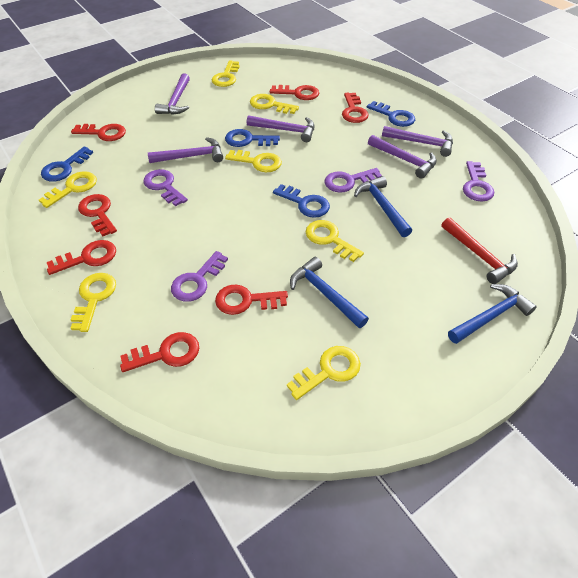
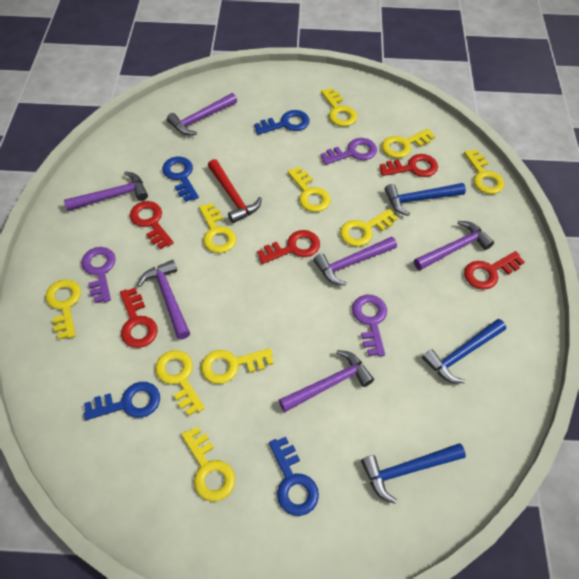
purple hammer: [148,137,223,163] [155,73,190,115] [247,115,315,142] [368,135,437,179] [382,126,453,157] = 5 -> [64,171,148,211] [138,260,190,339] [167,93,237,135] [279,350,374,412] [313,237,397,286] [414,221,494,270] = 6
purple key: [143,169,188,206] [171,251,228,302] [324,168,382,192] [463,161,494,202] = 4 -> [81,247,116,303] [321,138,377,165] [352,295,387,356] = 3
red key: [46,240,116,275] [71,124,126,141] [78,194,117,236] [120,332,199,372] [215,285,288,315] [270,85,319,100] [342,92,369,123] = 7 -> [120,288,157,348] [130,201,174,249] [257,230,320,264] [380,154,438,177] [464,251,525,290] = 5
yellow key: [39,171,97,208] [71,273,116,332] [212,60,240,87] [225,150,282,172] [250,94,299,114] [287,346,361,400] [306,220,364,262] = 7 -> [45,279,81,340] [155,350,205,416] [181,426,235,502] [199,203,236,253] [201,348,274,384] [287,167,331,212] [321,88,357,127] [340,209,398,247] [382,129,435,158] [464,149,504,194] = 10

